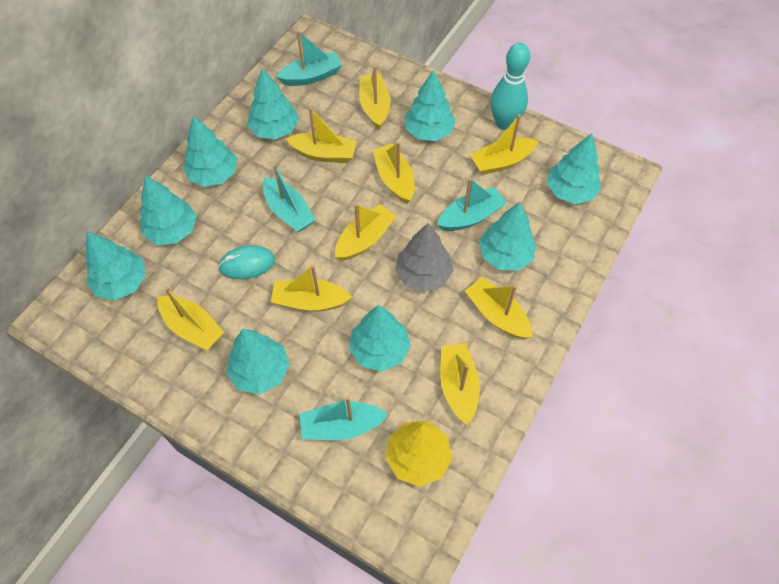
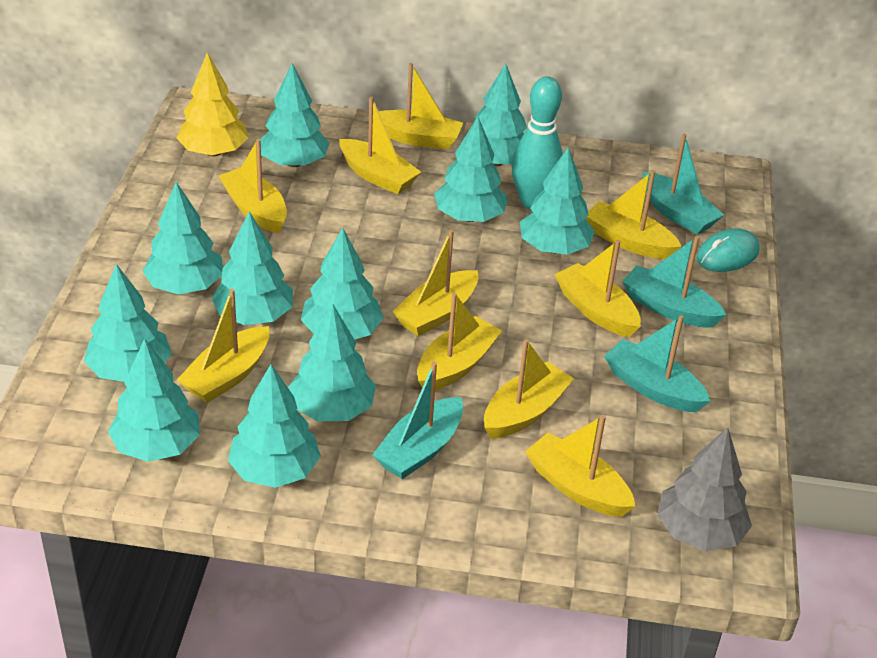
turquoise tree: [85,232,146,300] [140,175,197,245] [183,116,237,187] [227,329,289,394] [247,68,299,140] [349,305,411,372] [405,70,456,141] [479,202,536,271] [547,133,602,204] = 9 -> [84,264,172,382] [108,338,200,462] [143,182,223,294] [212,211,293,325] [228,364,321,488] [260,63,330,167] [288,303,376,421] [301,228,384,340] [434,117,508,222] [463,63,527,166] [520,147,595,255] = 11
yellow boat: [157,286,225,350] [271,265,352,311] [286,107,357,163] [335,204,396,261] [359,66,391,129] [373,142,415,204] [440,343,480,425] [465,277,533,339] [470,114,538,175] = 9 -> [177,289,270,403] [218,139,287,233] [339,96,421,194] [379,63,463,149] [393,229,478,336] [417,293,502,390] [484,339,574,439] [525,415,636,517] [554,240,641,337] [586,170,682,259] = 10

